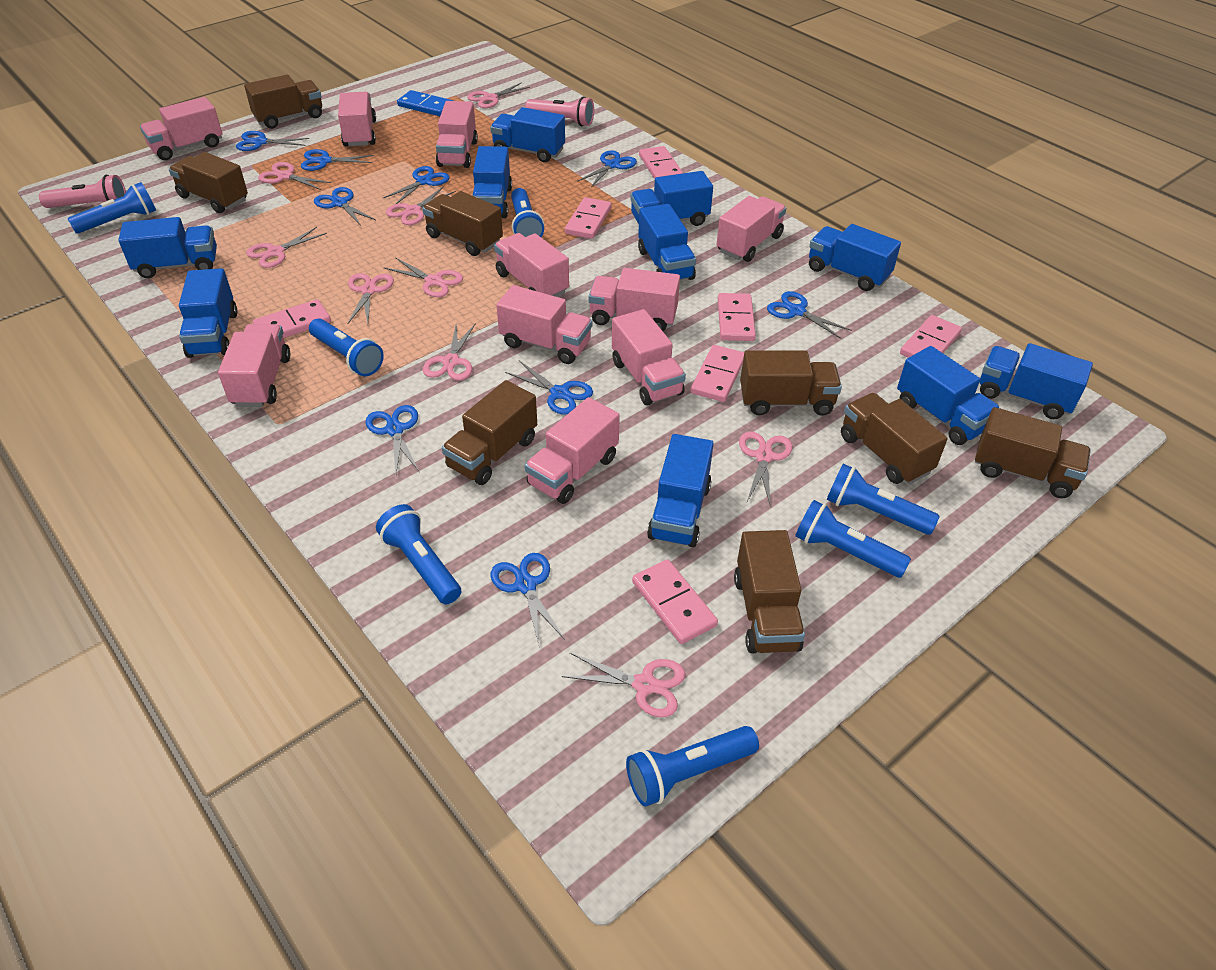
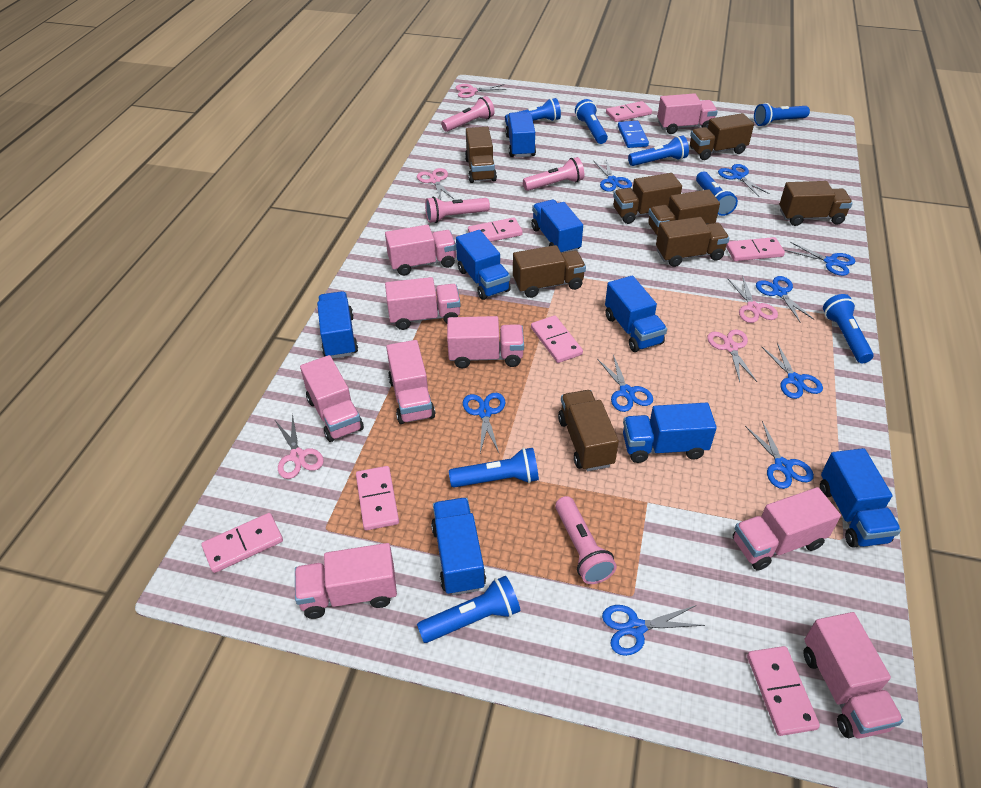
blue flashlight: [68,182,156,234] [309,318,384,376] [376,504,461,604] [511,188,544,237] [626,726,759,807] [795,500,911,578] [827,464,940,535] = 7 -> [417,576,520,643] [449,448,539,488] [505,98,561,126] [575,99,608,144] [628,136,689,166] [696,172,738,216] [754,103,810,127] [823,294,874,363] = 8
blue truck: [118,217,217,278] [179,268,237,358] [472,146,512,218] [490,107,565,162] [630,171,713,226] [638,204,696,280] [647,434,714,547] [809,224,901,291] [897,346,1001,445] [980,343,1093,419] = 10 -> [317,291,358,359] [431,498,486,595] [456,230,511,300] [506,112,536,157] [531,199,583,253] [605,276,667,352] [623,403,717,463] [820,448,901,548] = 8
pink flashlight: [39,175,126,208] [525,97,594,126] = 2 -> [425,197,490,223] [441,96,495,132] [523,157,584,191] [555,496,617,584] = 4
pink scissors: [246,227,327,268] [258,162,331,190] [348,273,394,323] [384,257,463,297] [386,186,456,225] [423,323,476,381] [467,82,530,108] [562,653,685,717] [739,431,792,507] = 9 -> [275,413,324,479] [417,168,455,200] [455,84,507,98] [707,329,757,382] [728,277,778,323] = 5
pink truck: [140,97,222,161] [218,324,290,407] [338,92,376,146] [436,101,478,168] [494,233,569,297] [496,285,592,364] [525,397,620,504] [589,268,680,331] [612,309,686,406] [717,196,786,262] = 10 -> [295,543,397,619] [300,355,364,442] [385,225,456,276] [385,277,461,330] [386,340,435,424] [447,316,524,368] [657,93,718,134] [733,487,841,571] [803,612,903,739] = 9

